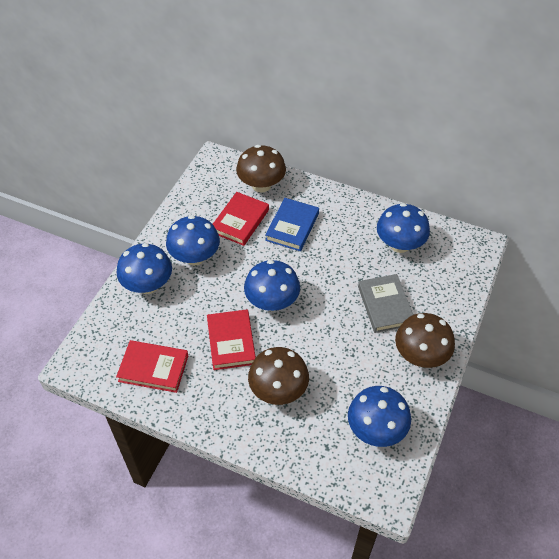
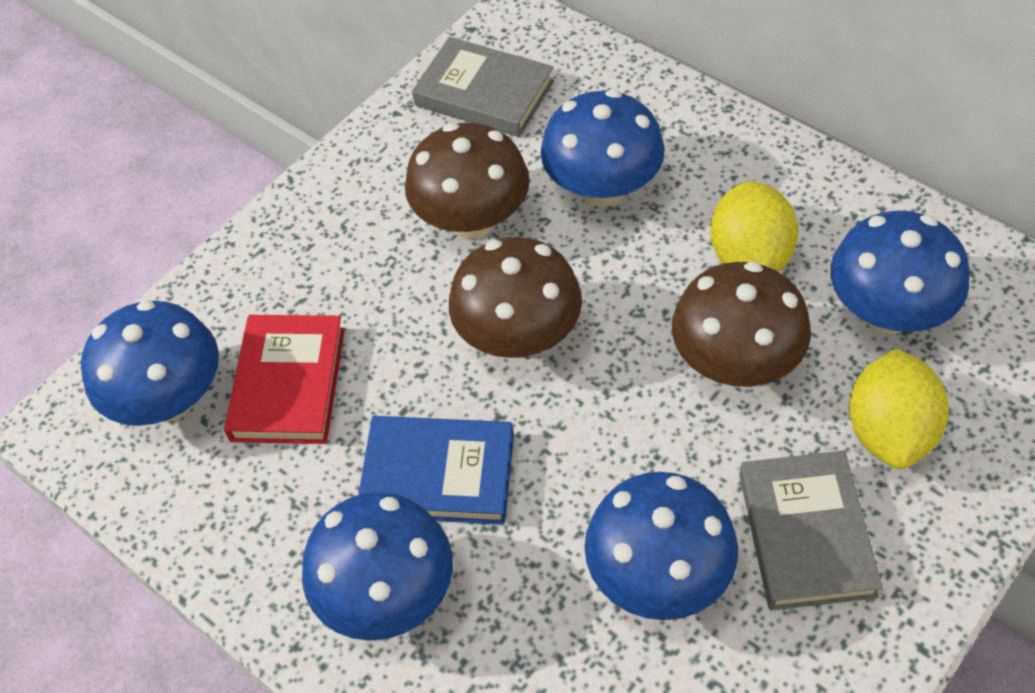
grey book: [358,274,413,333] = 1 -> [412,37,554,137] [739,451,883,611] = 2
red book: [116,340,188,393] [207,309,256,370] [213,192,269,246] = 3 -> [224,315,345,444] = 1
yellow lemon: none = 0 -> [710,181,799,272] [849,348,949,469] = 2

